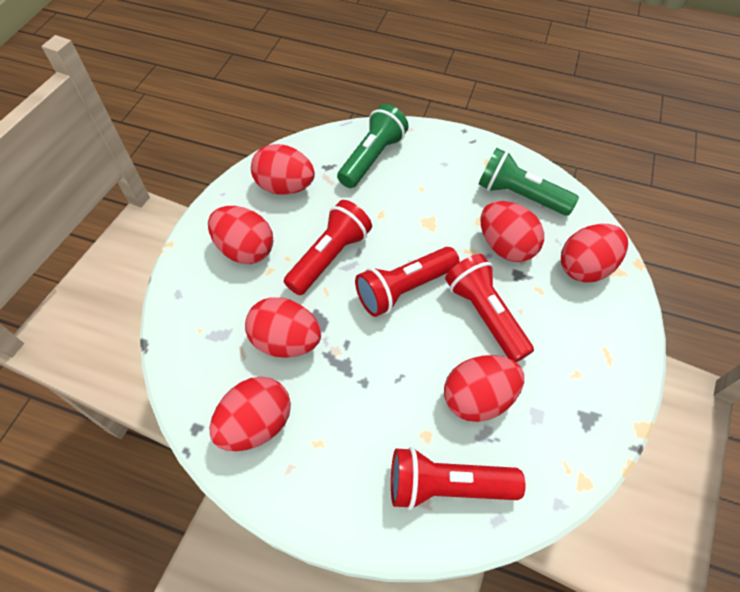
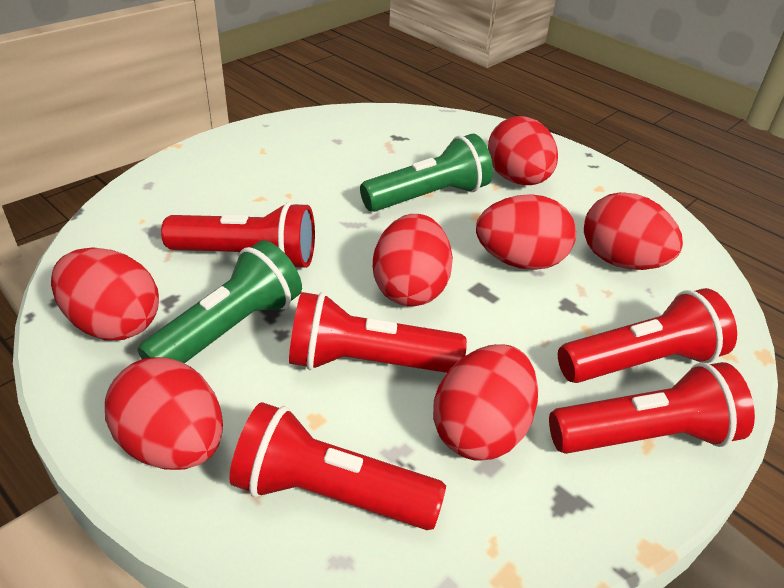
red flashlight: [284,200,372,295] [355,247,460,317] [391,447,525,510] [445,254,534,362] = 4 -> [161,202,315,268] [229,402,446,530] [289,292,467,373] [549,362,755,454] [558,288,737,383] = 5

